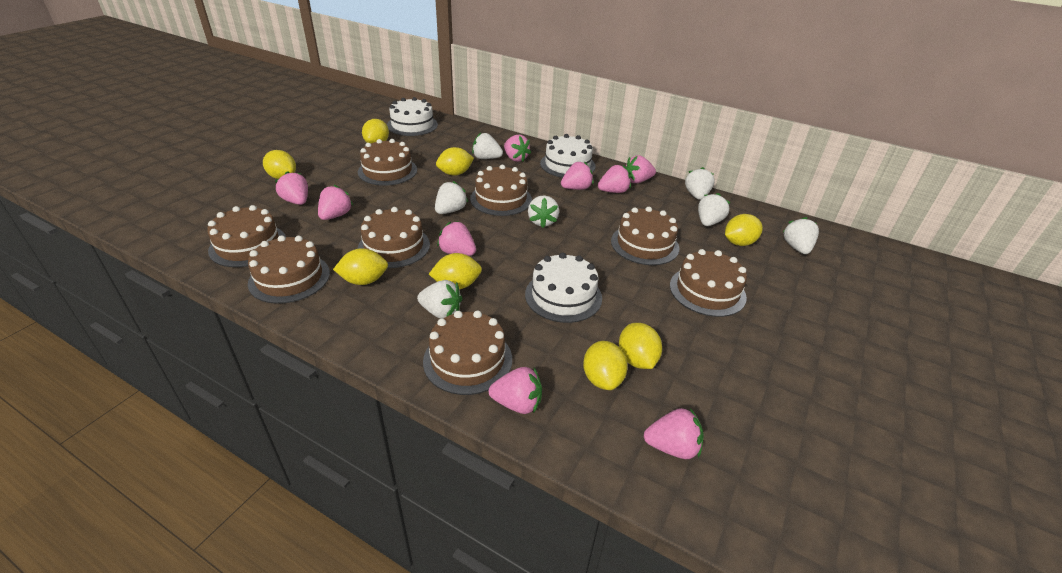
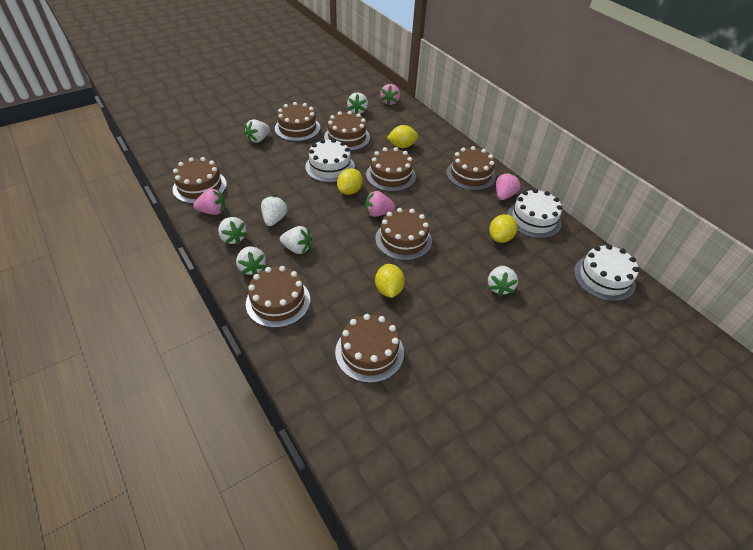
pink strawberry: [275,171,308,205] [318,185,353,220] [437,221,476,256] [489,367,542,414] [504,135,531,162] [561,161,594,190] [598,165,631,193] [626,155,656,183] [644,408,704,459] = 9 -> [193,189,225,215] [365,191,395,217] [380,84,400,106] [496,173,521,200] = 4
yellow lemon: [263,150,296,179] [333,248,388,285] [362,119,389,144] [429,253,482,289] [436,147,474,176] [583,341,628,390] [619,323,662,369] [725,214,763,246] = 8 -> [337,168,363,195] [375,264,405,298] [387,125,418,148] [489,214,517,243] = 4

